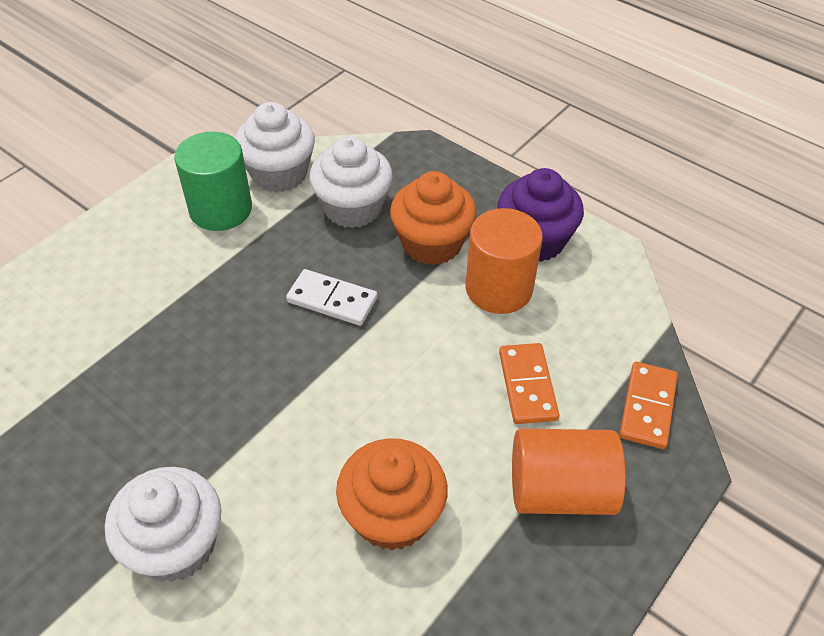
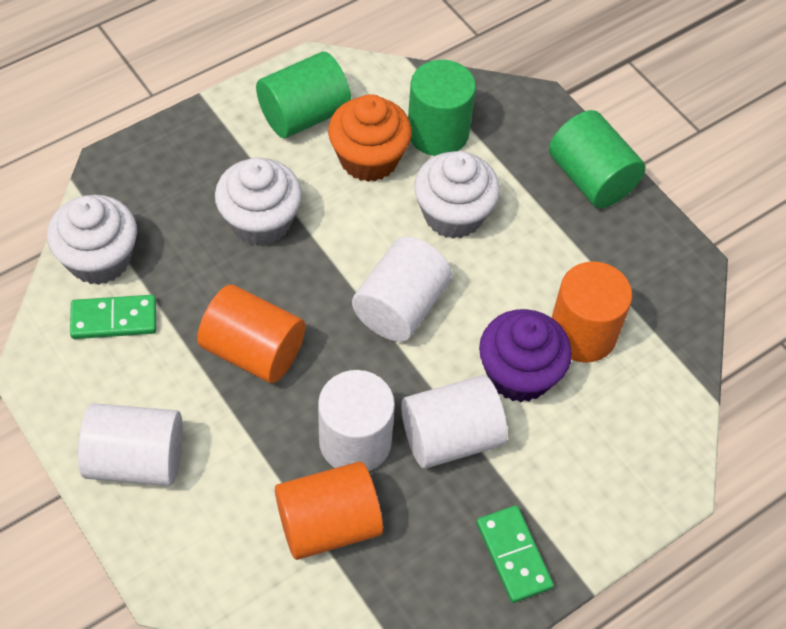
green cylinder: [174,132,252,231] = 1 -> [256,52,351,138] [408,60,476,156] [549,110,646,208] = 3
green domino: none = 0 -> [70,295,156,339] [476,505,554,603] = 2
orange cupcake: [336,438,448,551] [390,171,477,265] = 2 -> [328,94,412,182] = 1
orange cylinder: [466,208,543,314] [512,428,626,515] = 2 -> [197,285,306,383] [275,462,383,560] [551,261,632,363] = 3
orange domino: [499,343,559,424] [619,362,678,449] = 2 -> none = 0
white cylinder: none = 0 -> [78,403,183,486] [318,370,395,471] [352,237,452,342] [401,375,508,468] = 4
white domino: [286,269,378,326] = 1 -> none = 0

